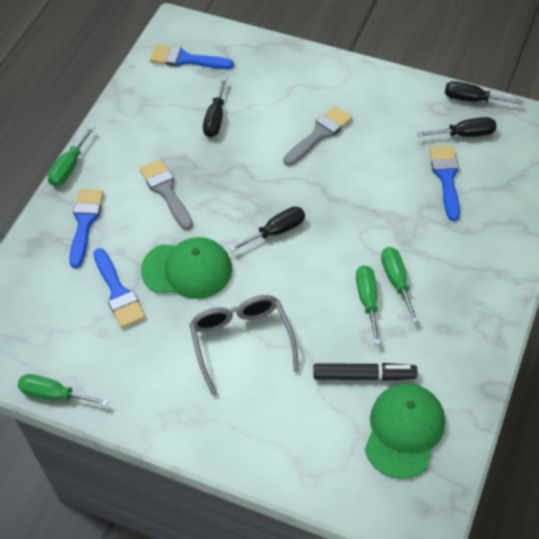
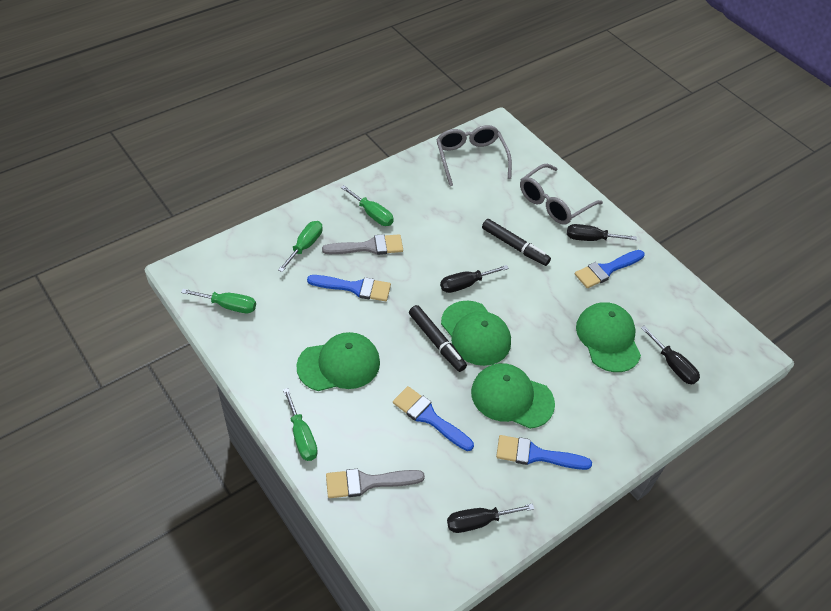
black marker: [313,363,418,381] = 1 -> [409,305,467,372] [482,219,551,266] = 2
green cap: [141,237,232,299] [365,384,445,479] = 2 -> [296,332,380,391] [441,301,511,366] [471,363,555,429] [576,302,641,372] = 4
grey glasses: [189,295,299,396] = 1 -> [436,125,512,186] [520,164,603,225] = 2

